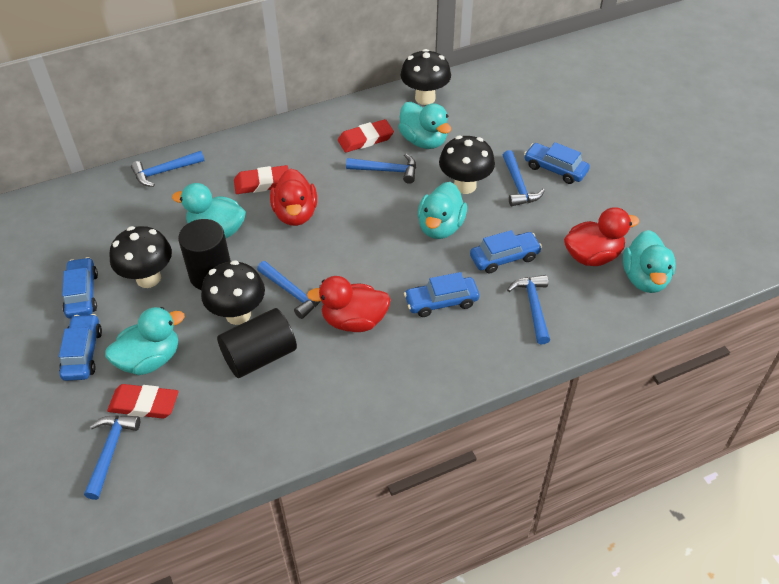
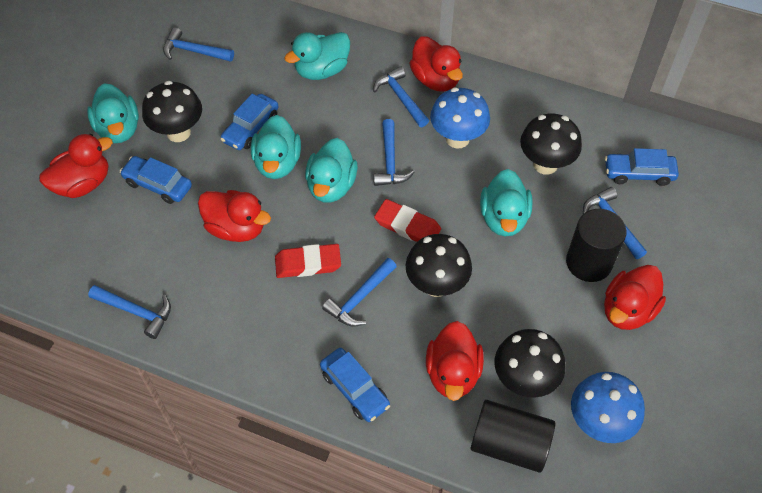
blue car: [59,314,102,381] [62,257,98,319] [404,272,479,317] [470,230,542,274] [524,142,590,184] = 5 -> [120,156,192,204] [220,94,279,150] [320,348,390,422] [605,148,679,186] = 4
blue mushroom: none = 0 -> [430,88,490,148] [571,372,645,443] = 2
red duck: [270,169,317,226] [307,276,391,332] [564,207,639,266] = 3 -> [39,134,113,198] [198,190,271,242] [409,36,463,92] [426,321,484,401] [604,265,666,330] = 5
red eraser: [107,384,179,419] [234,165,289,194] [338,119,394,153] = 3 -> [275,244,341,278] [374,199,441,242] = 2

